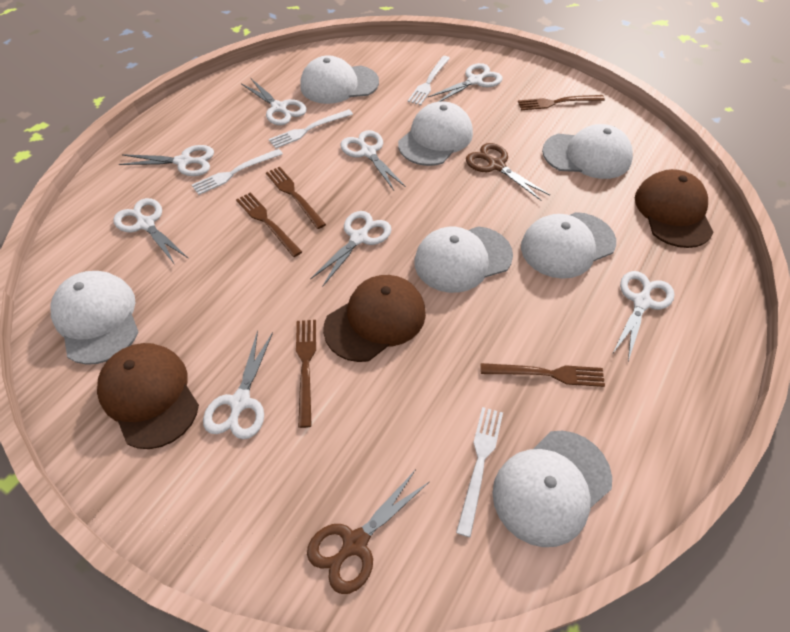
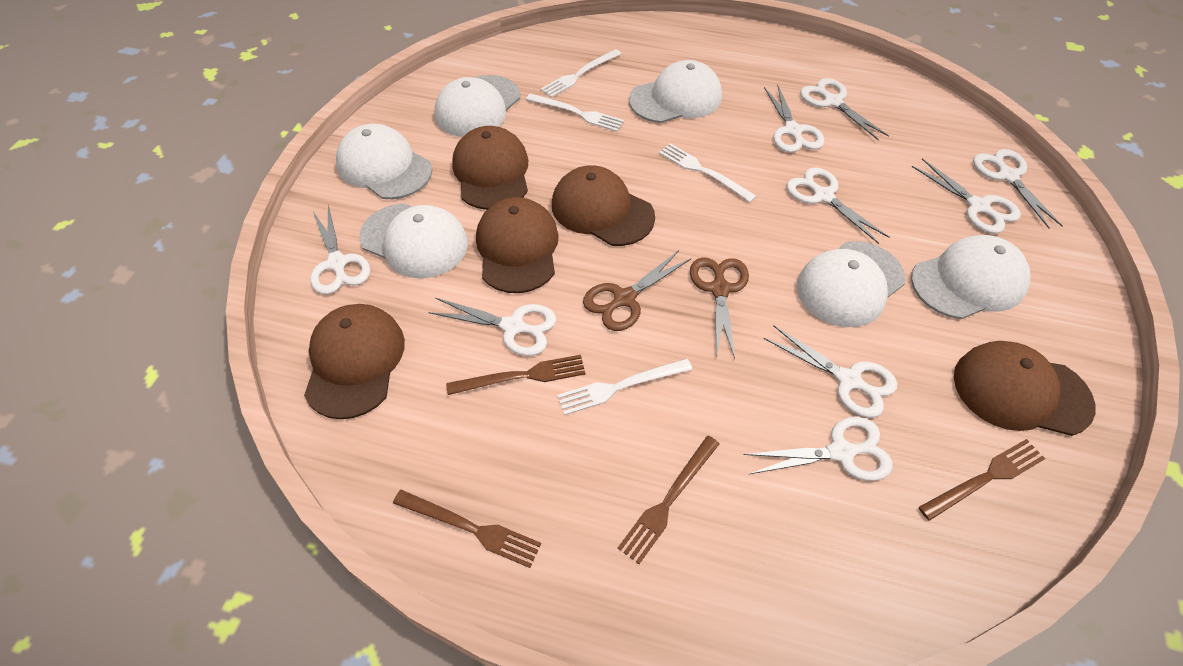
brown cap: [97,343,199,449] [323,275,426,362] [635,169,714,248] = 3 -> [304,304,405,419] [452,126,528,210] [476,197,559,293] [552,165,655,246] [954,341,1096,436] = 5
brown fork: [236,193,302,257] [266,166,326,229] [296,320,316,428] [481,363,605,387] [518,95,605,110] = 5 -> [393,490,541,568] [446,355,585,395] [618,436,720,564] [919,439,1045,521] = 4
white cap: [50,271,138,365] [300,55,379,104] [398,101,473,166] [414,226,513,293] [492,431,612,547] [521,212,616,279] [542,124,633,179] = 7 -> [336,124,432,199] [360,203,468,278] [435,75,520,137] [629,60,722,123] [797,241,905,327] [911,235,1030,319] = 6
white scissors: [113,198,189,263] [119,145,214,176] [203,330,273,439] [242,79,307,125] [310,211,392,287] [340,130,406,190] [428,63,503,102] [613,271,675,361] = 8 -> [310,206,370,294] [428,298,556,356] [743,417,892,481] [764,84,824,153] [764,325,897,418] [787,167,889,244] [800,78,889,141] [912,158,1021,234] [973,149,1063,229] = 9

